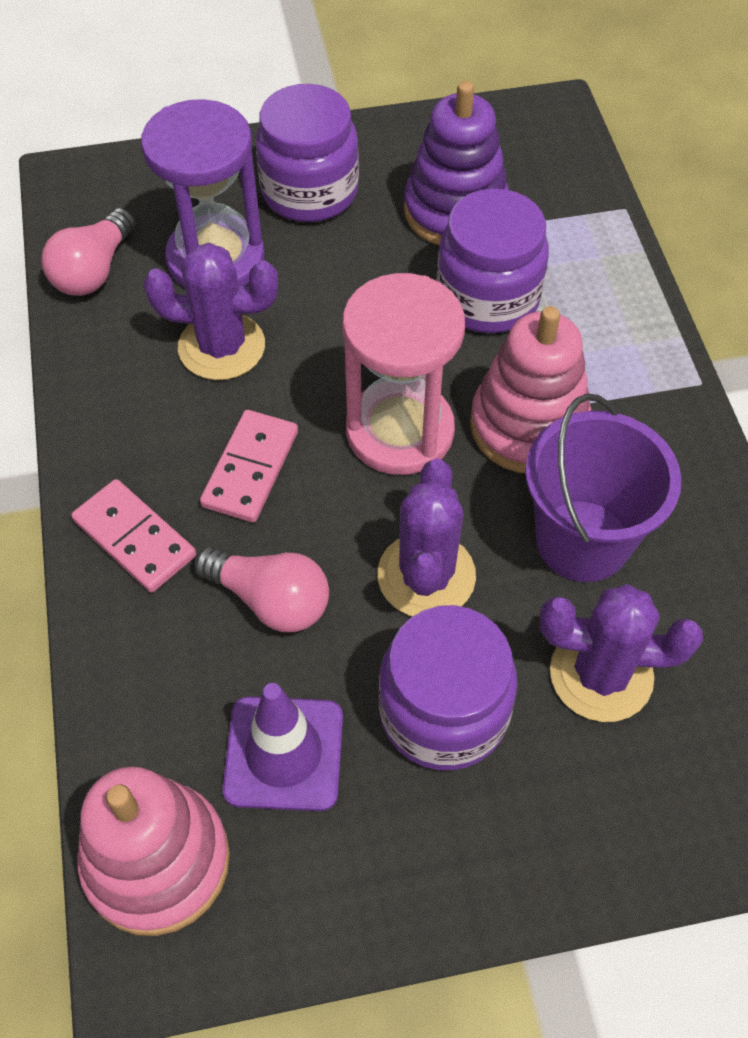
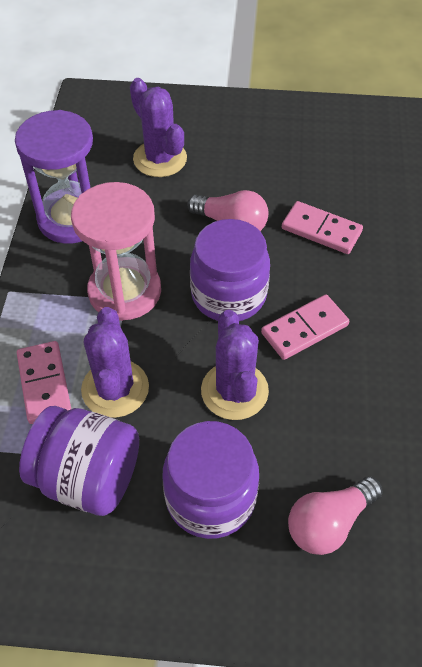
pink domino: [71,479,196,593] [200,410,298,523] = 2 -> [17,341,71,424] [261,294,349,360] [282,201,363,254] = 3
pink stacking toy: [78,767,230,936] [470,306,591,473] = 2 -> none = 0
purple bucket: [525,393,682,582] = 1 -> none = 0
purple stacking toy: [404,81,509,246] = 1 -> none = 0
purple traffic cone: [222,683,343,811] = 1 -> none = 0

